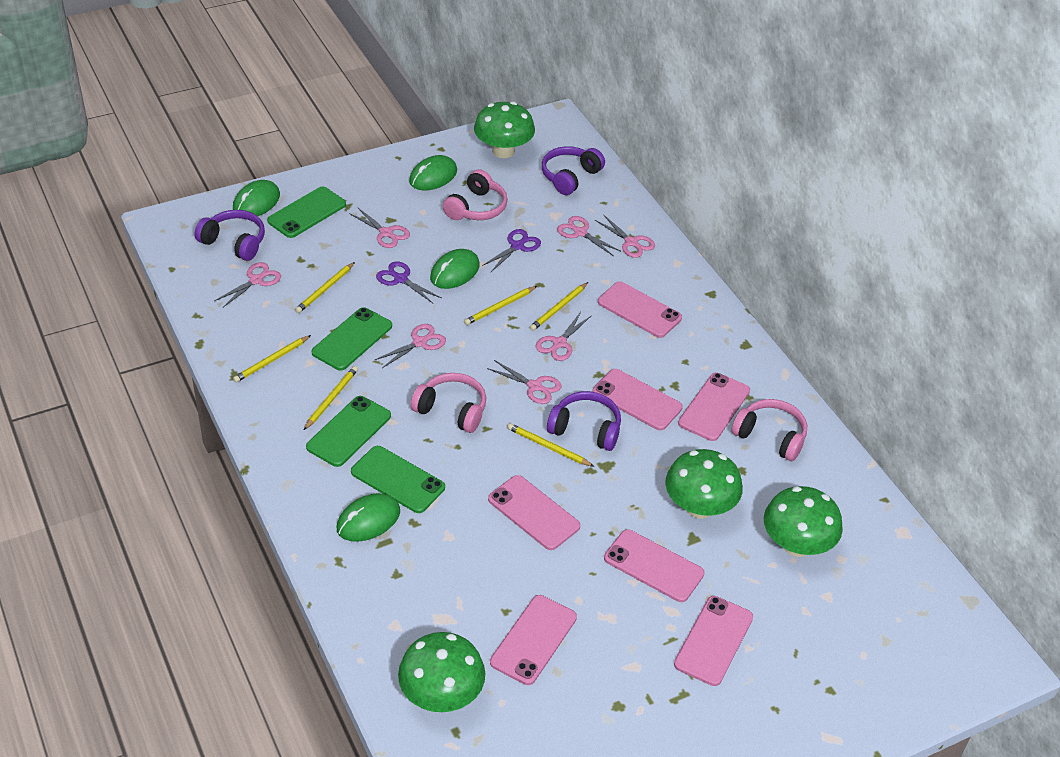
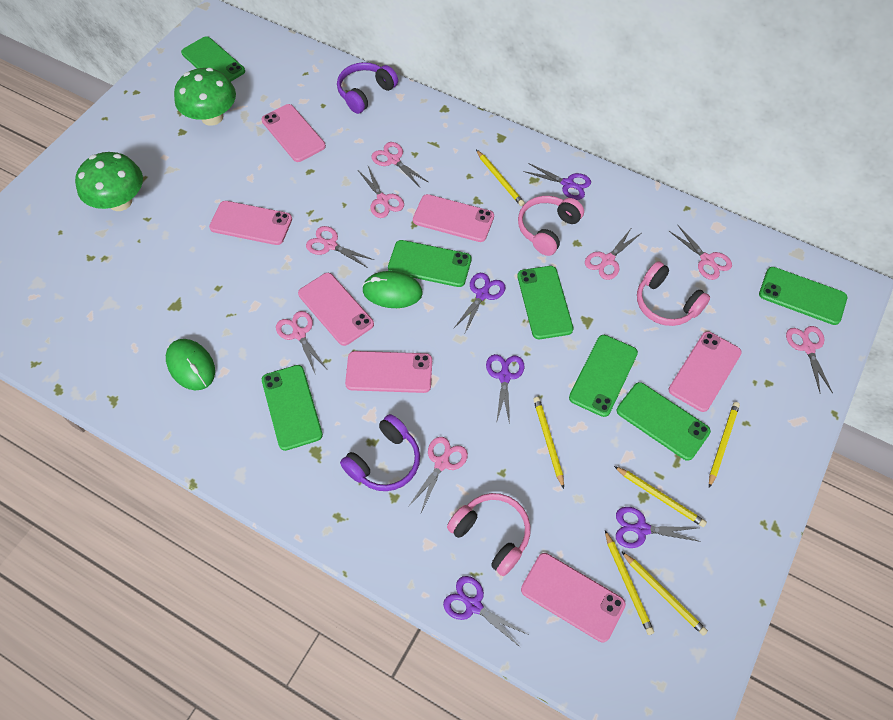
green mouse: [233,180,280,216] [337,493,400,542] [409,155,457,190] [430,249,479,289] = 4 -> [166,339,215,390] [362,271,423,308] = 2
green mushroom: [398,632,486,712] [474,102,535,158] [665,449,743,519] [764,486,843,557] = 4 -> [75,152,143,211] [174,68,236,126] = 2
green phone: [267,186,346,238] [306,396,391,467] [312,307,392,370] [351,446,445,513] = 4 -> [181,36,245,82] [262,365,323,451] [388,240,472,287] [517,266,573,339] [569,335,638,417] [617,382,711,461] [759,267,847,325] = 7
pink scissors: [214,262,281,307] [349,207,410,248] [375,324,446,368] [487,360,562,404] [536,312,592,361] [557,216,620,256] [595,214,655,258] = 7 -> [276,311,327,373] [306,226,374,268] [358,166,404,218] [372,142,428,187] [408,437,468,512] [585,229,640,280] [669,225,732,280] [786,326,833,393] = 8
purple headphones: [195,210,265,261] [542,146,605,195] [547,391,621,451] = 3 -> [337,62,398,114] [340,414,420,491] = 2
purple scissors: [376,261,441,304] [482,229,541,272] = 2 -> [443,576,528,648] [453,273,505,335] [486,354,525,424] [524,163,591,200] [616,507,701,548] = 5

